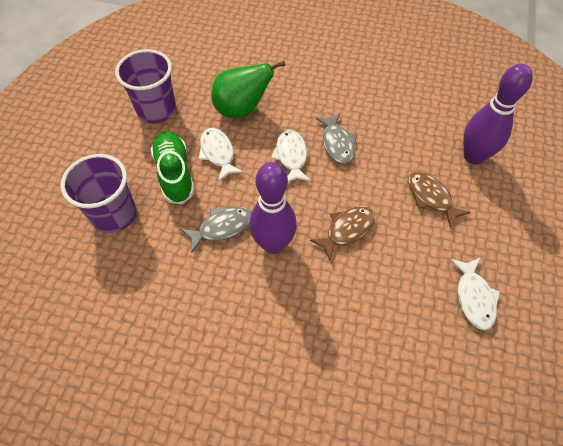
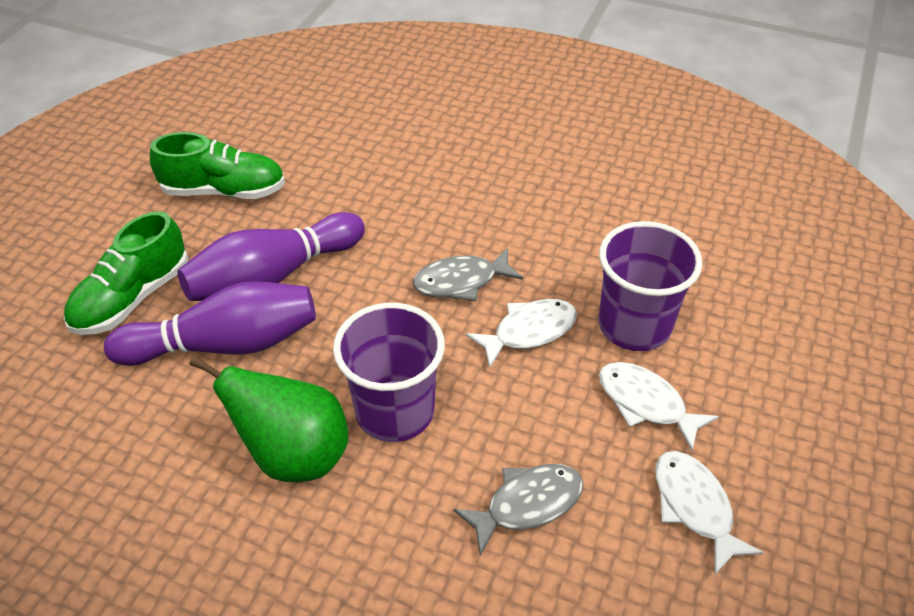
brown fish: [310,206,375,260] [408,172,471,228] = 2 -> none = 0
green shoe: [151,131,195,204] = 1 -> [64,211,188,335] [150,132,285,199] = 2

